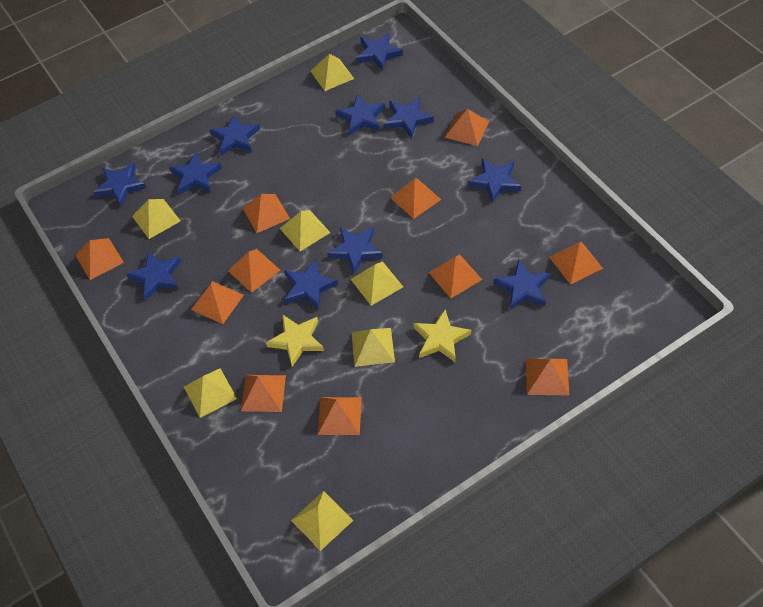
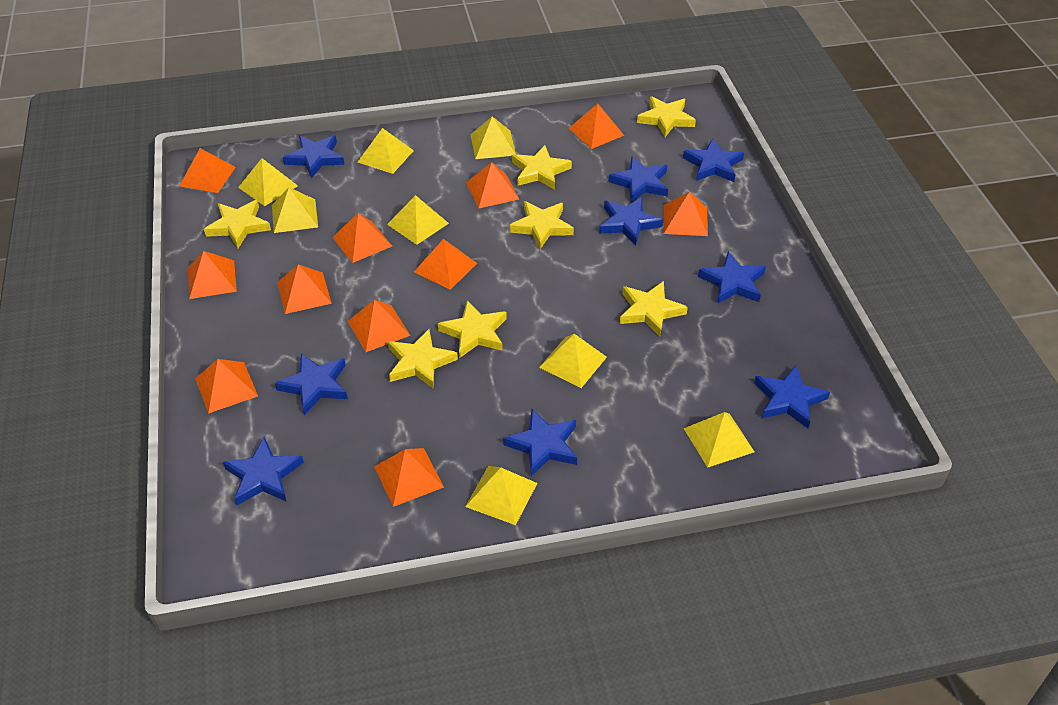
blue star: [93,162,146,207] [126,251,181,300] [169,152,222,195] [209,115,260,156] [284,260,338,310] [327,227,383,274] [335,94,385,136] [356,33,403,71] [384,97,434,138] [468,159,521,203] [494,260,550,310] = 11 -> [223,437,304,505] [275,353,348,415] [283,135,344,179] [503,409,577,476] [599,197,663,246] [609,156,668,202] [683,138,744,182] [698,252,766,304] [754,365,830,428] = 9
yellow pyramid: [132,199,180,239] [184,368,237,418] [280,210,330,251] [291,491,353,551] [311,54,354,91] [351,261,403,306] [351,328,395,367] = 7 -> [238,158,298,206] [272,187,318,233] [358,128,414,174] [387,195,449,245] [465,466,537,525] [470,116,516,159] [539,334,607,388] [684,412,755,468] = 8
yellow star: [266,314,324,367] [413,310,471,363] = 2 -> [204,200,271,248] [388,329,458,389] [438,300,507,358] [509,201,574,249] [512,145,572,190] [620,281,688,337] [637,96,696,137] = 7

